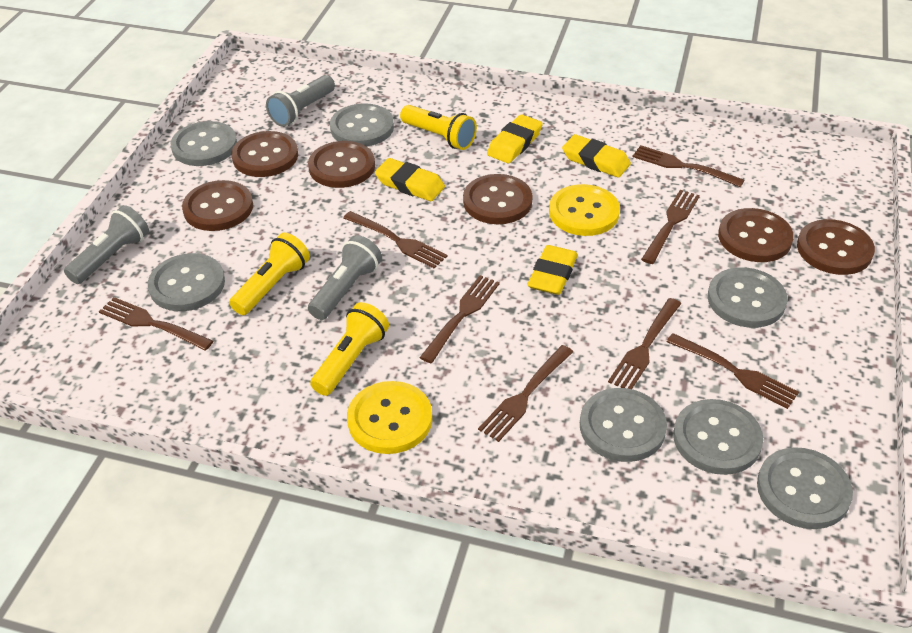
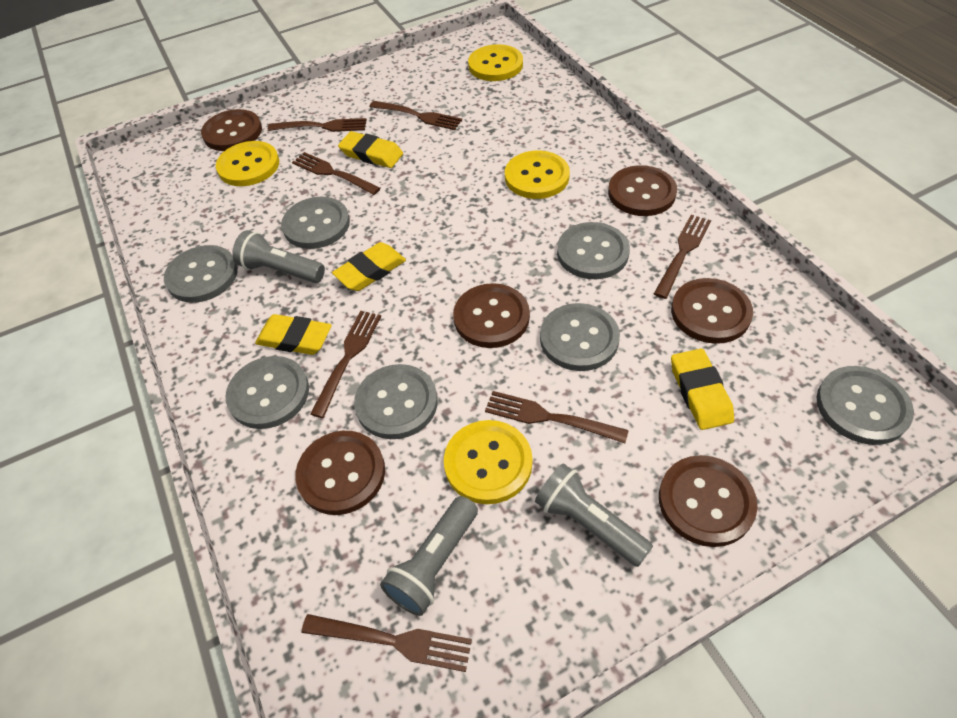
brown fork: [99,297,213,351] [343,211,447,269] [420,275,500,363] [478,345,573,442] [608,298,681,389] [632,145,744,187] [641,190,700,264] [666,333,799,409] = 8 -> [268,118,367,132] [292,152,380,195] [301,614,472,672] [310,311,381,418] [369,101,462,130] [485,391,629,443] [654,215,711,299] = 7
yellow button: [347,381,432,454] [549,184,620,236] = 2 -> [216,141,279,186] [444,420,532,504] [468,44,523,81] [505,151,570,199] = 4
yellow flashlight: [229,232,310,315] [310,302,389,396] [400,105,477,150] = 3 -> none = 0

